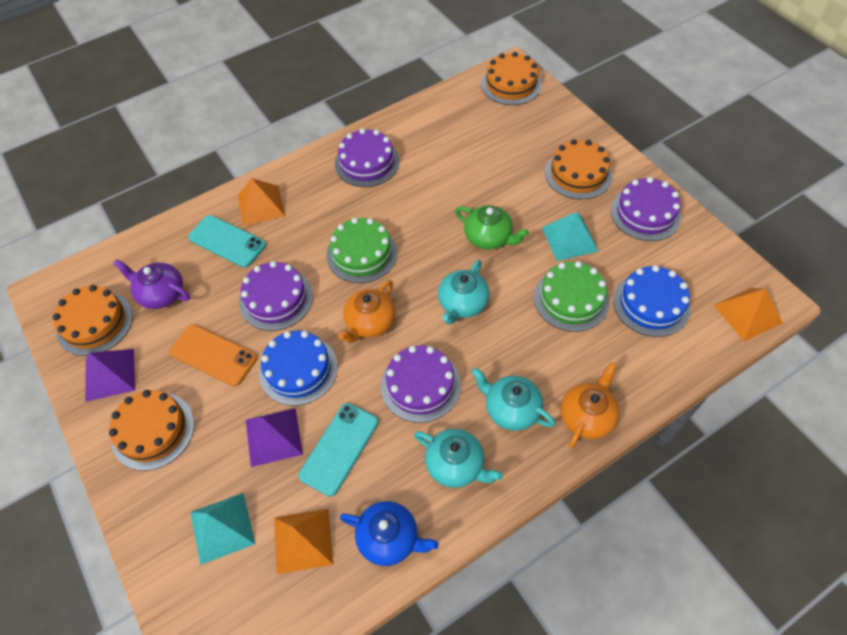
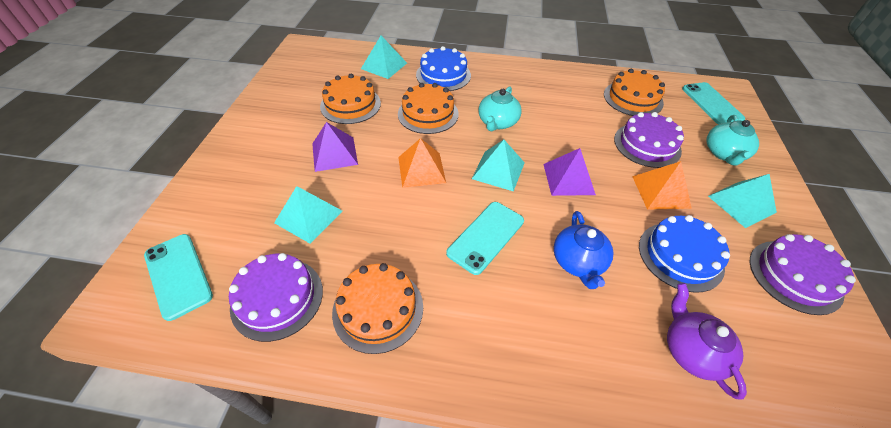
green cake: [326,218,397,283] [534,261,610,332] = 2 -> none = 0
green teapot: [455,205,529,249] = 1 -> none = 0
orange phone: [169,325,257,386] = 1 -> none = 0
orange pyramid: [238,178,285,226] [274,509,333,574] [714,288,783,341] = 3 -> [398,138,446,188] [632,161,692,210] = 2
orange teapot: [338,280,395,343] [561,362,619,448] = 2 -> none = 0
purple cake: [239,261,313,331] [335,128,399,187] [381,345,461,423] [611,177,682,241] = 4 -> [229,253,323,342] [614,112,684,168] [750,234,856,315] = 3
turquoise phone: [188,215,266,268] [298,403,378,497] = 2 -> [144,234,213,321] [446,202,524,275] [682,82,745,124] = 3
turquoise pyramid: [190,493,255,565] [542,212,599,261] = 2 -> [274,186,342,244] [361,36,407,79] [472,140,525,192] [708,174,777,228] = 4
turquoise teapot: [414,429,503,488] [438,260,490,325] [472,368,555,431] = 3 -> [479,86,522,131] [706,115,759,166] = 2

